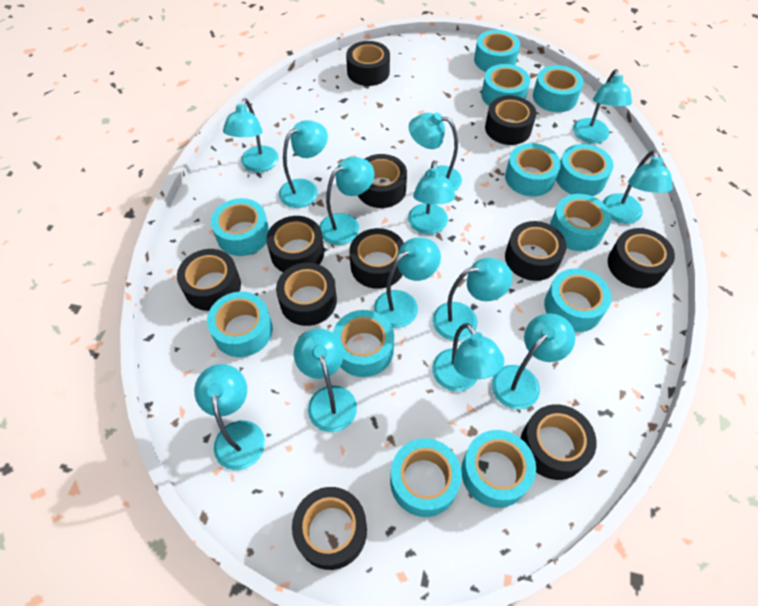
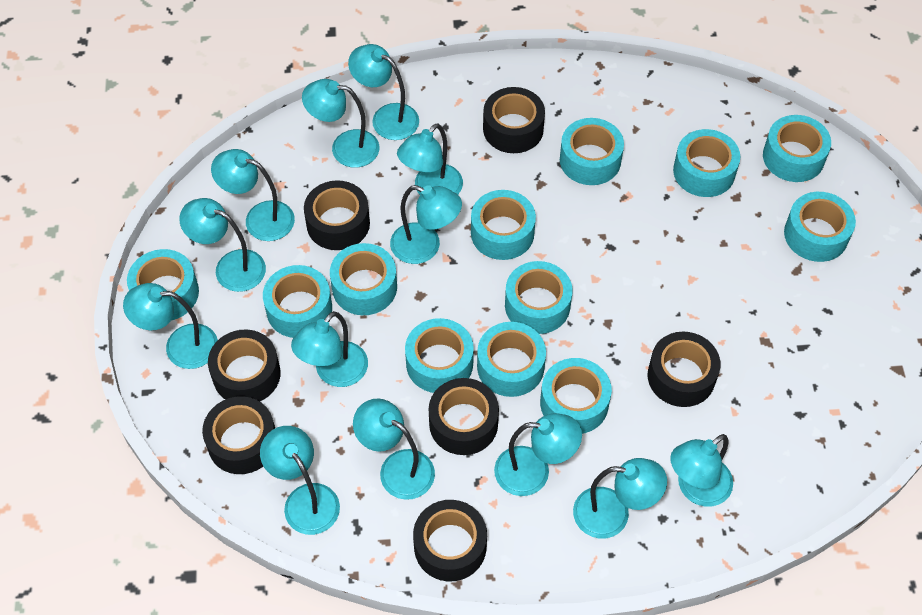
black tape: [177,249,241,311] [266,216,324,272] [276,263,337,326] [292,487,367,570] [346,41,390,86] [349,228,404,289] [358,154,407,208] [485,96,536,145] [505,221,566,281] [521,404,596,480] [608,228,675,288] = 11 -> [202,396,275,474] [208,329,281,402] [304,180,370,250] [413,500,487,581] [429,378,499,455] [483,87,545,153] [648,332,721,407] = 7

